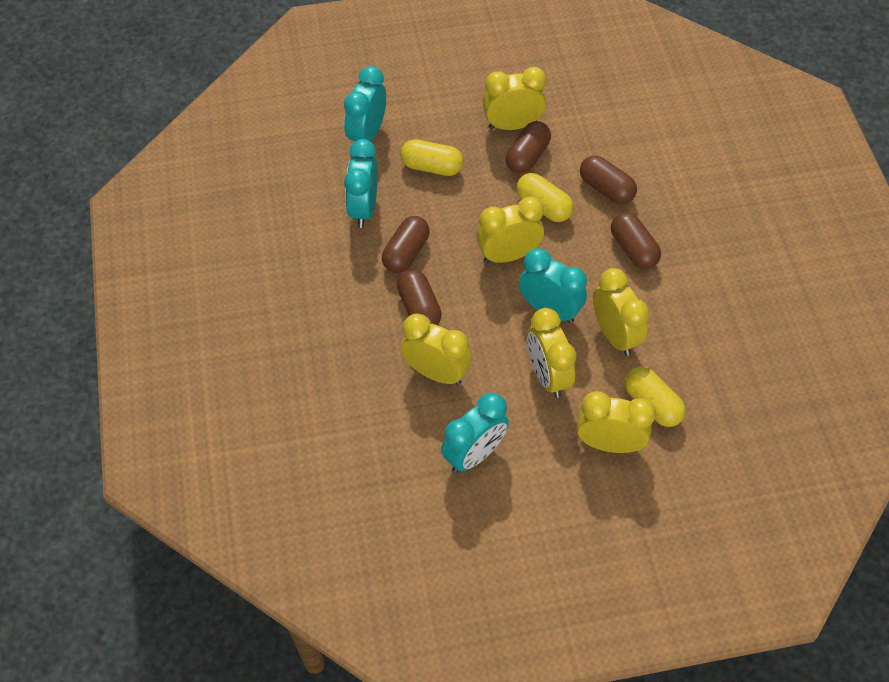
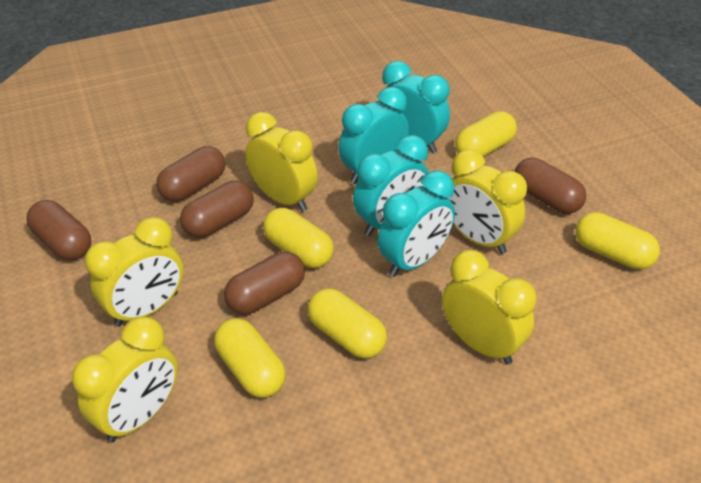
yellow capsule: [400,139,463,176] [516,173,574,222] [625,367,686,427] = 3 -> [214,318,286,398] [263,208,334,268] [308,288,387,359] [455,111,517,157] [575,212,660,269] = 5
yellow clock: [401,314,471,385] [476,197,544,263] [483,67,546,130] [527,308,577,398] [577,391,656,453] [593,268,649,356] = 6 -> [72,317,178,443] [85,217,183,327] [245,112,318,212] [442,250,537,365] [447,149,527,254] = 5

